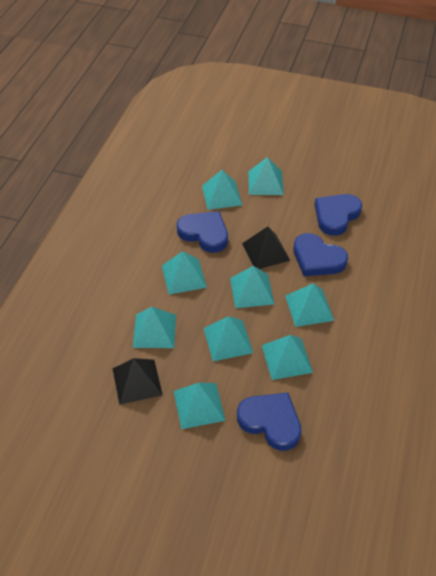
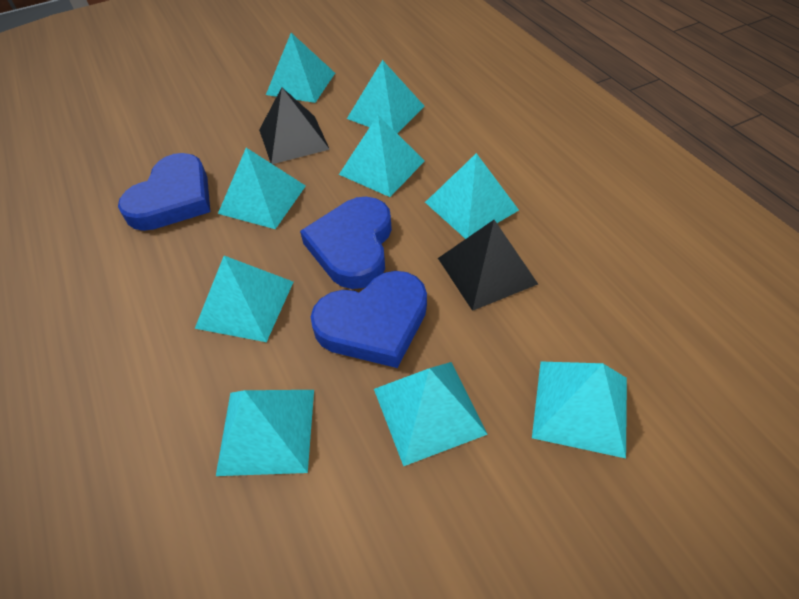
blue heart: [177,211,228,253] [237,393,301,451] [293,233,348,276] [315,194,362,236] = 4 -> [118,153,210,231] [300,197,392,289] [311,271,427,368] = 3

